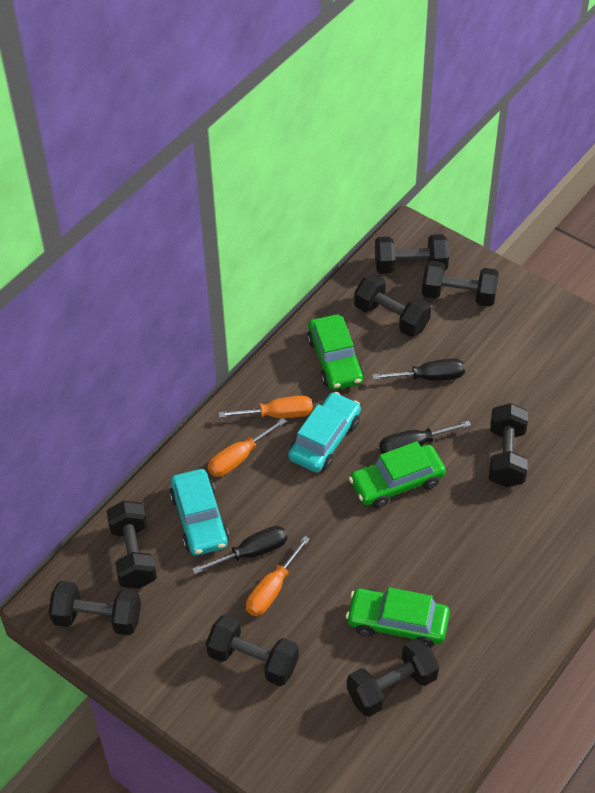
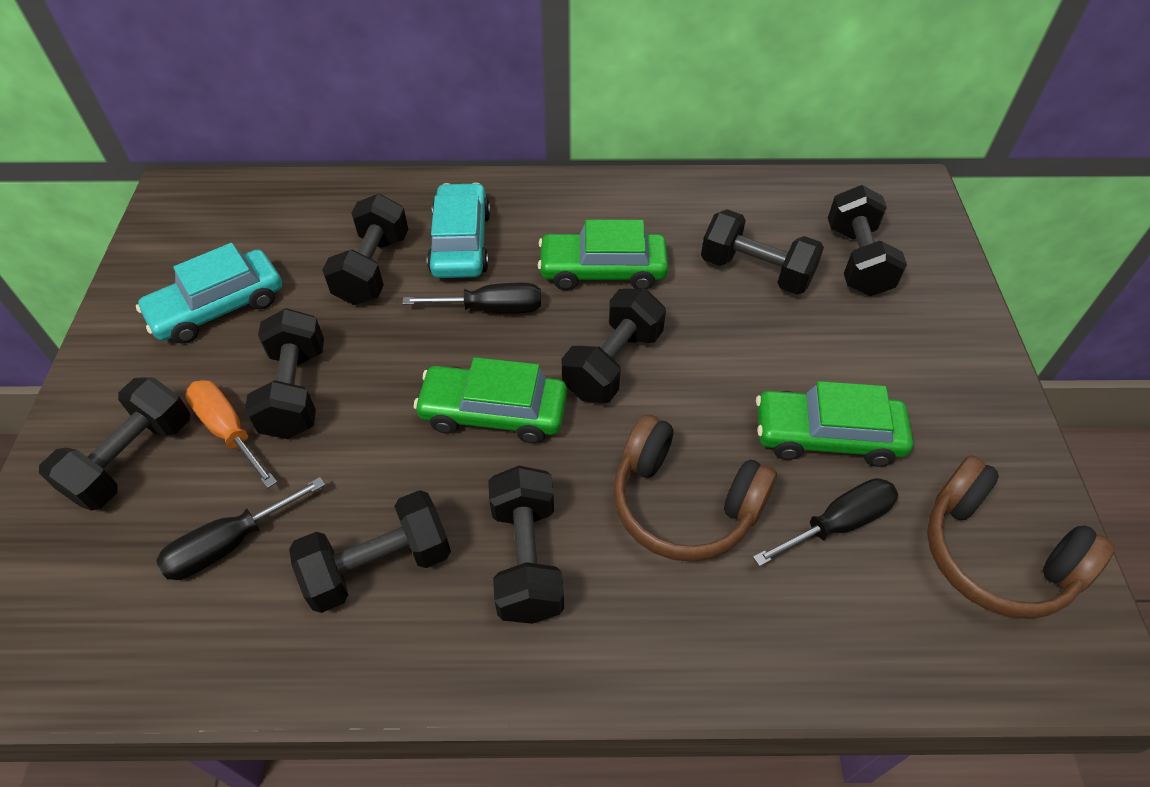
brown headphones: none = 0 -> [614,414,777,562] [927,455,1115,619] = 2
orange screwdriver: [208,418,287,477] [219,396,313,418] [246,536,310,616] = 3 -> [185,380,277,488] = 1

